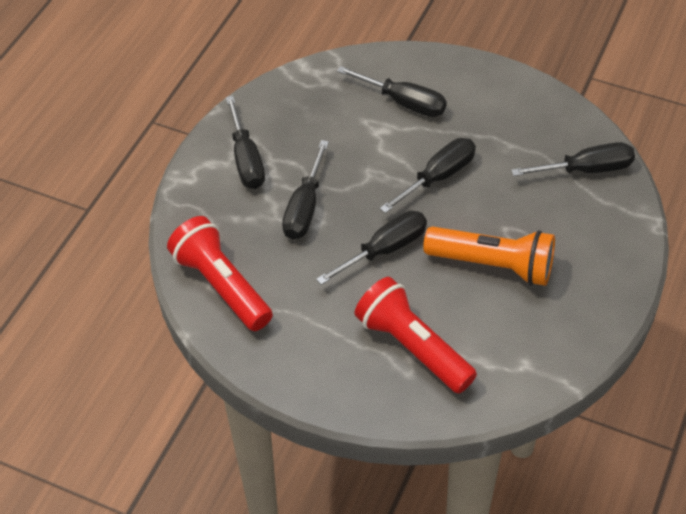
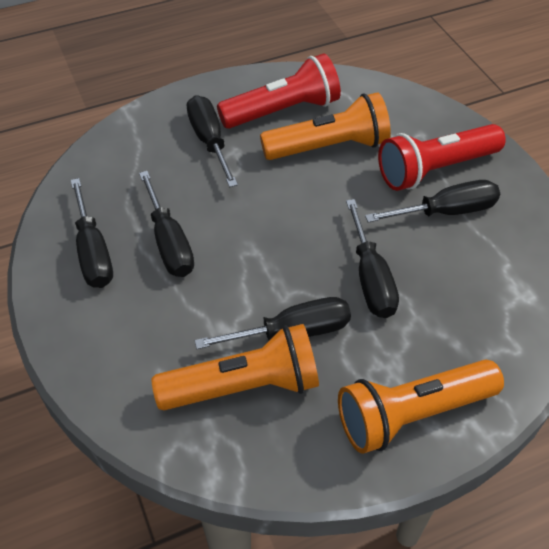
orange flashlight: [423,226,555,286] = 1 -> [152,324,319,410] [260,92,391,160] [338,360,504,454] = 3

